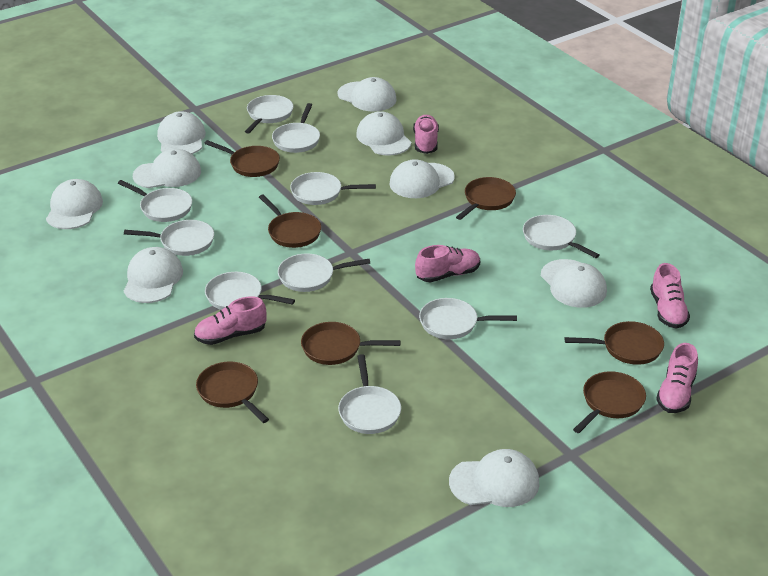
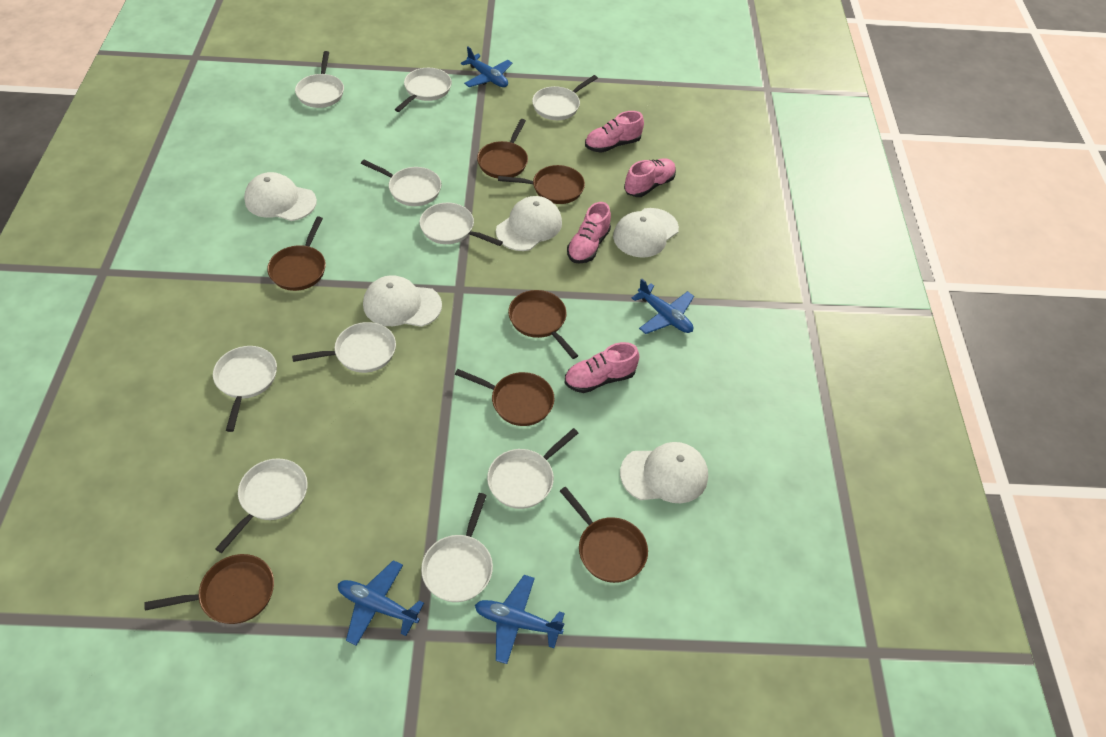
blue plane: none = 0 -> [338,560,424,646] [461,47,513,87] [475,575,565,664] [632,278,694,334] = 4
pink shoe: [194,296,267,345] [413,115,439,154] [415,245,480,282] [650,263,690,329] [656,343,698,413] = 5 -> [565,342,639,393] [567,202,611,264] [585,111,644,153] [624,158,676,197] = 4
white cap: [46,179,103,229] [124,247,183,303] [133,149,201,188] [157,111,206,154] [338,77,397,112] [356,111,411,156] [389,159,455,198] [449,449,540,507] [541,259,607,308] = 9 -> [244,172,317,221] [363,275,442,327] [496,196,562,251] [613,208,679,258] [620,442,708,503] = 5

